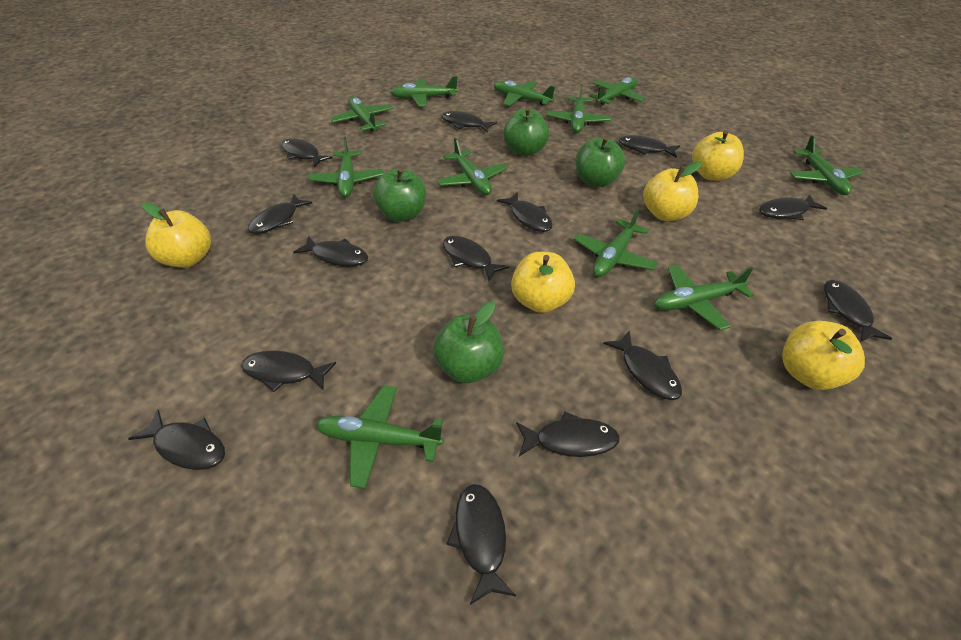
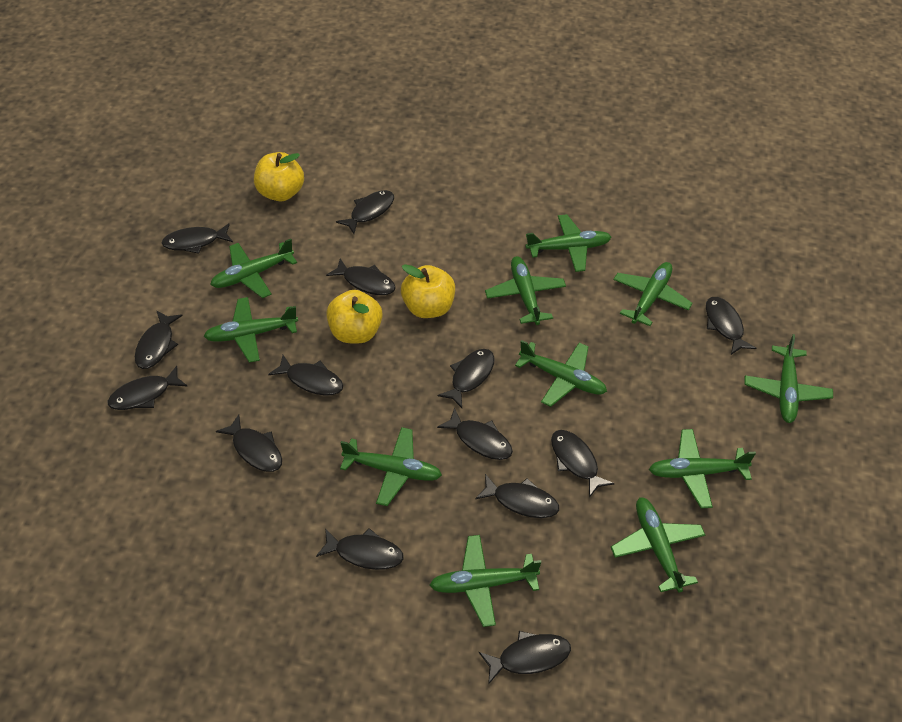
green apple: [373,168,426,222] [433,302,504,383] [503,107,549,156] [575,136,625,187] = 4 -> none = 0
yellow apple: [142,202,211,268] [511,252,575,313] [643,161,702,221] [692,130,744,181] [782,320,865,390] = 5 -> [254,152,304,201] [326,290,383,344] [401,264,455,318] = 3

